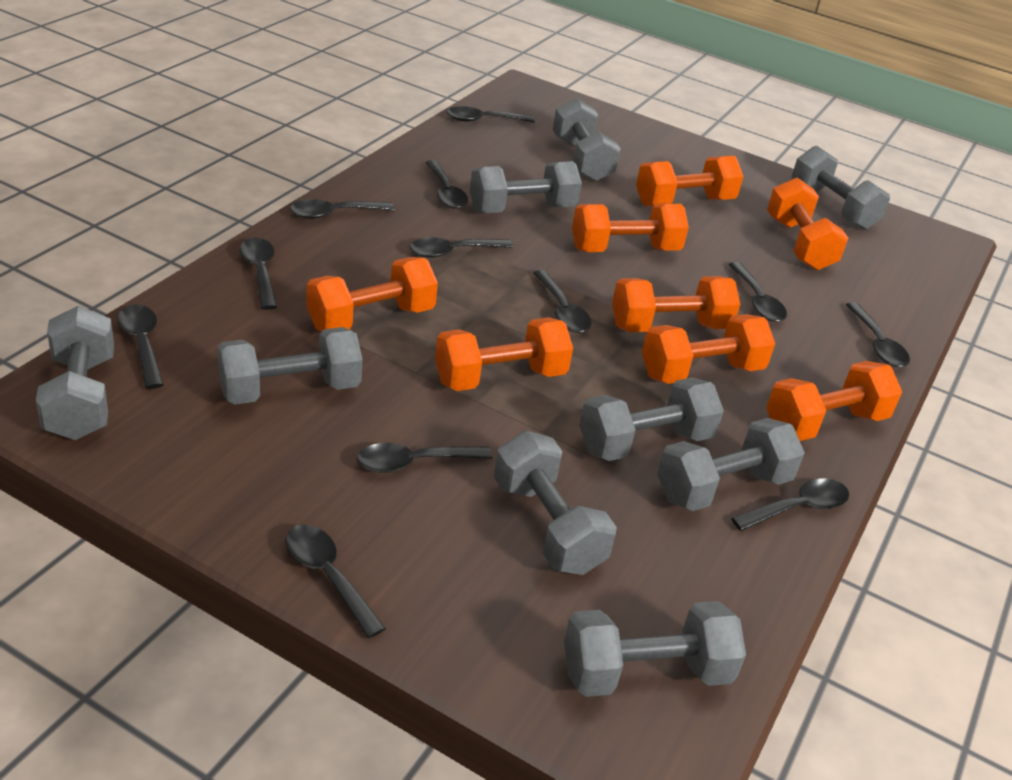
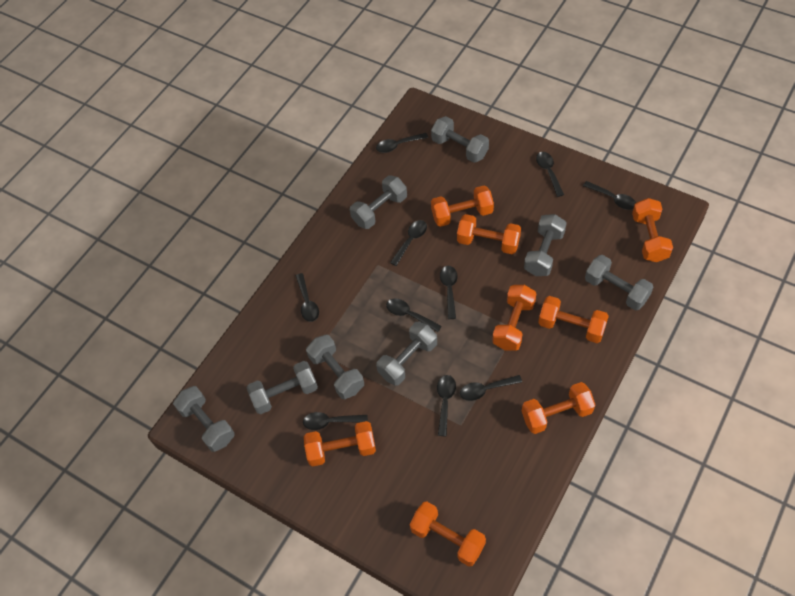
black spoon: [118,305,164,389] [240,238,277,310] [285,525,386,638] [290,199,395,219] [357,443,492,473] [410,237,513,258] [425,160,468,209] [447,106,535,123] [533,270,592,333] [729,262,787,322] [731,478,849,531] [846,302,910,367] = 12 -> [296,273,319,322] [303,412,368,430] [376,133,428,153] [386,298,442,332] [390,220,427,266] [437,375,456,436] [440,266,458,319] [460,375,522,401] [536,152,564,197] [583,181,636,210] = 10
grey dumbbell: [36,306,114,440] [217,327,363,405] [470,161,582,213] [494,431,617,575] [553,98,621,182] [564,601,746,697] [579,378,724,461] [657,418,805,511] [792,146,890,230] = 9 -> [173,386,235,452] [247,361,318,414] [306,335,364,399] [350,175,407,229] [376,322,437,386] [431,116,489,163] [524,214,567,276] [585,255,653,310] = 8

